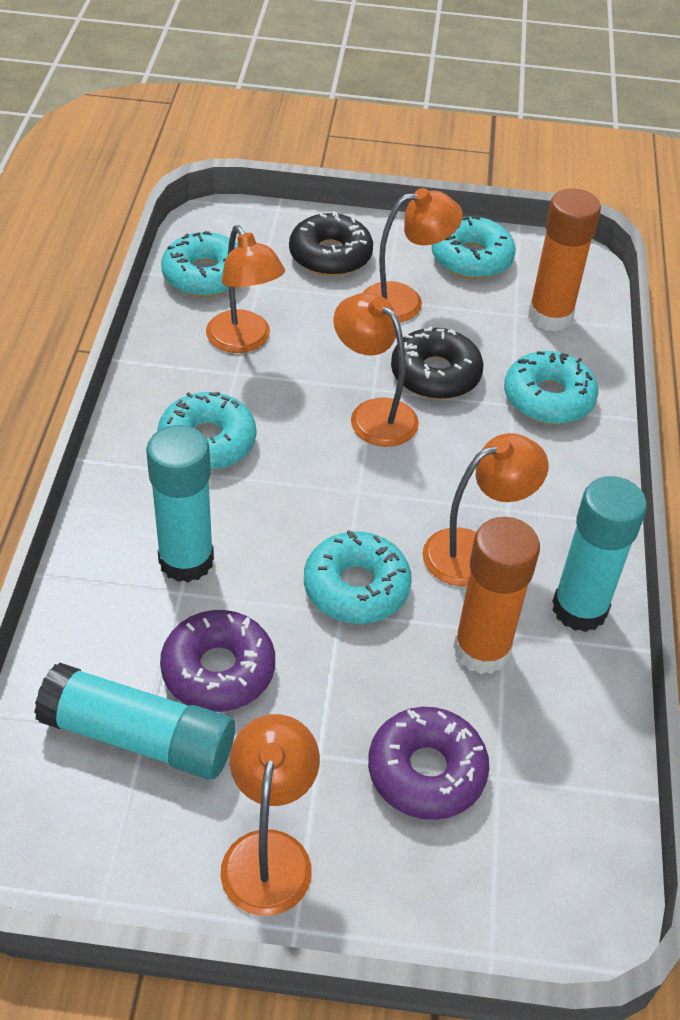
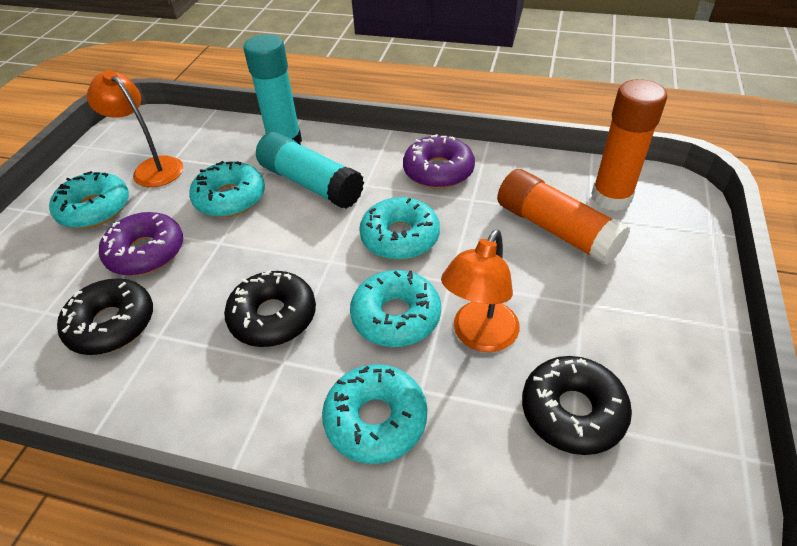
black donut: [289,211,373,276] [391,326,484,399] = 2 -> [57,278,153,355] [224,270,316,347] [522,356,632,455] = 3
orange lamp: [206,225,285,353] [220,714,320,916] [333,293,419,447] [363,188,463,322] [423,433,548,586] = 5 -> [87,70,183,187] [441,230,520,352] = 2
turquoise glue stick: [34,663,235,779] [146,425,214,582] [552,476,647,632] = 3 -> [244,34,302,145] [256,132,364,209] = 2

